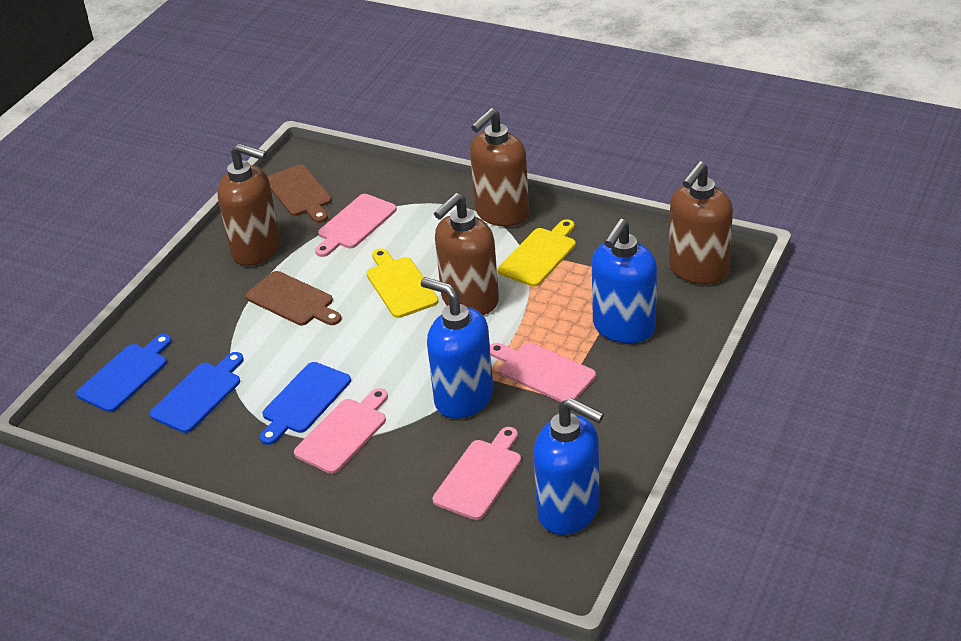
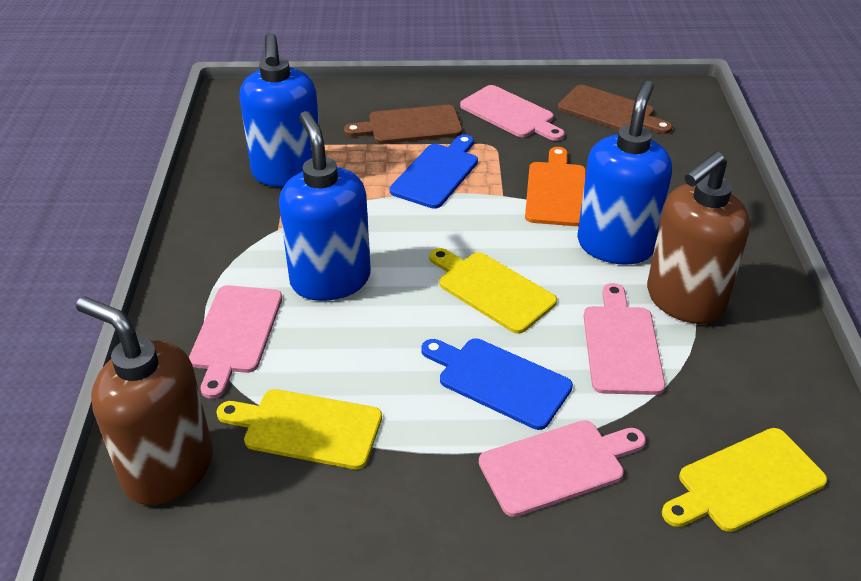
blue cutting board: [76,334,172,412] [150,352,244,433] [260,362,351,445] = 3 -> [390,134,478,209] [421,339,573,430] = 2
brown soap dispenser: [218,143,281,266] [434,193,499,315] [470,108,529,227] [669,161,733,284] = 4 -> [76,296,213,505] [647,151,750,324] = 2
orange cutting board: none = 0 -> [525,147,586,226] = 1
yellow cutting board: [367,248,439,318] [498,219,576,287] = 2 -> [216,389,382,469] [429,248,557,334] [662,428,827,532] = 3

